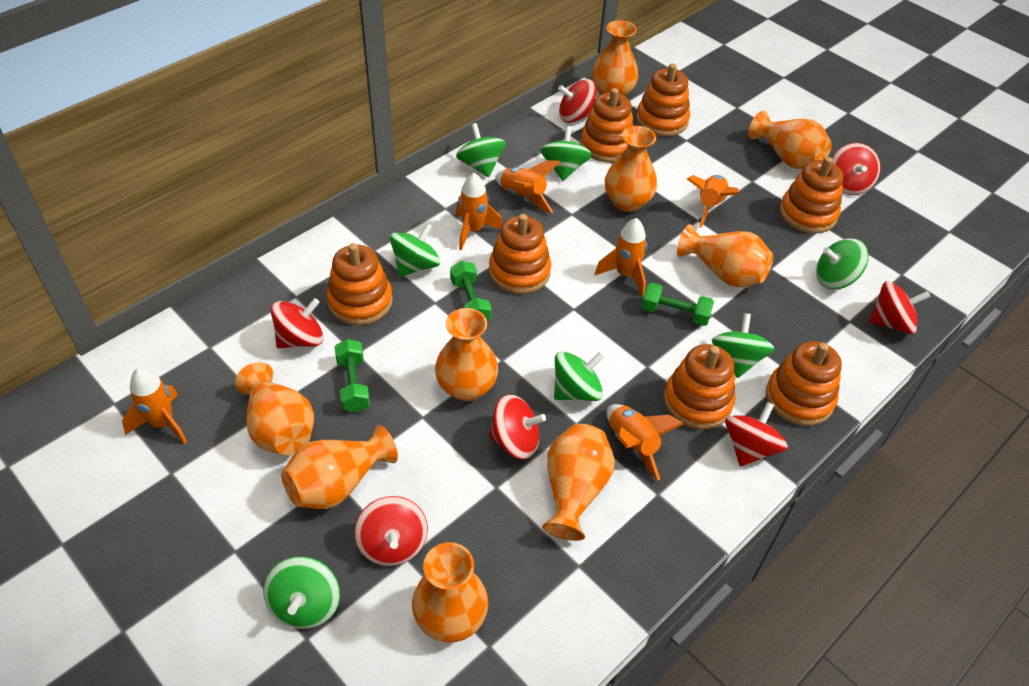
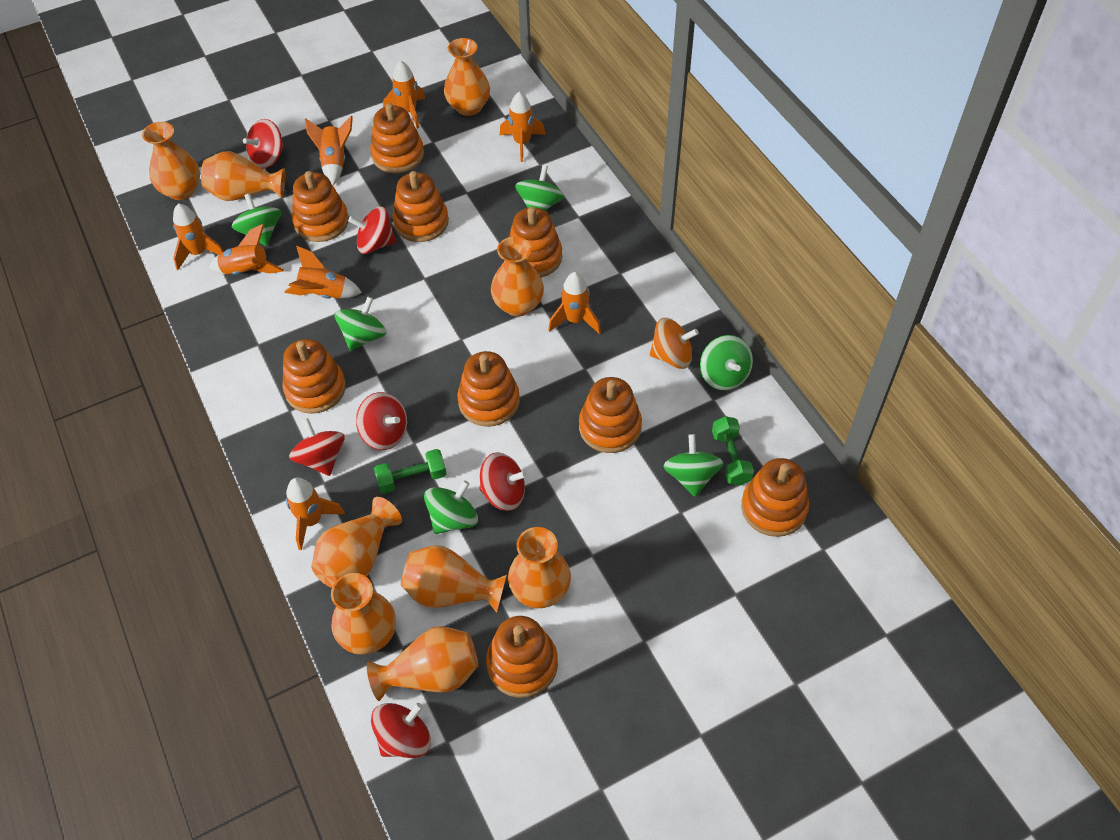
green dumbbell: [334,339,370,412] [450,261,492,321] [641,282,714,326] = 3 -> [374,449,447,494] [712,416,754,486] = 2
green spinning top: [263,557,340,629] [390,223,440,277] [456,123,506,177] [540,126,592,181] [554,351,605,401] [712,313,774,378] [816,238,869,289] = 7 -> [232,193,281,246] [334,297,387,351] [424,480,478,534] [515,165,564,210] [663,434,724,497] [700,335,753,391] = 6
orange rocket: [122,368,187,444] [456,173,503,250] [495,160,560,213] [595,218,647,296] [607,404,684,480] [687,175,739,228] = 6 -> [173,203,224,270] [209,224,284,275] [284,246,362,299] [286,477,345,550] [305,116,353,185] [383,60,425,129] [500,91,546,162] [548,272,601,334] = 8
orange spinning top: none = 0 -> [650,318,699,369] = 1
orange stacking toy: [327,243,393,325] [489,214,551,294] [580,88,634,163] [636,63,690,136] [664,344,735,429] [766,341,842,426] [780,157,844,233] = 7 -> [282,339,346,414] [292,171,349,242] [370,103,424,173] [393,171,449,242] [457,351,520,427] [486,616,558,698] [509,207,562,278] [579,377,642,453] [741,458,809,537] = 9
red spinning top: [271,298,324,348] [354,496,428,566] [489,395,546,459] [558,79,596,123] [725,402,788,466] [832,143,880,195] [869,281,931,334] = 7 -> [243,119,284,169] [289,418,345,476] [348,207,396,254] [356,392,407,450] [371,703,431,758] [479,452,527,511] = 6

